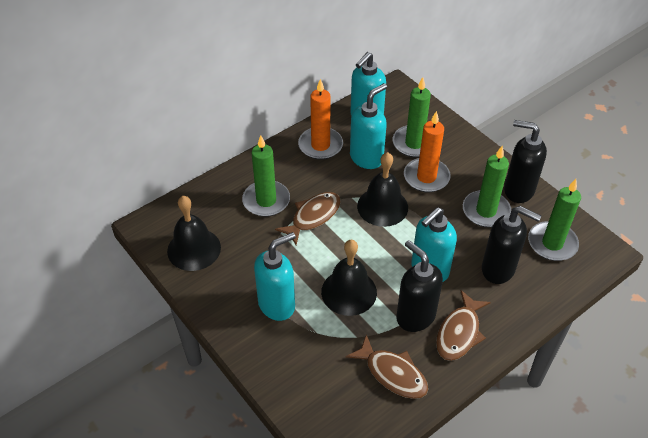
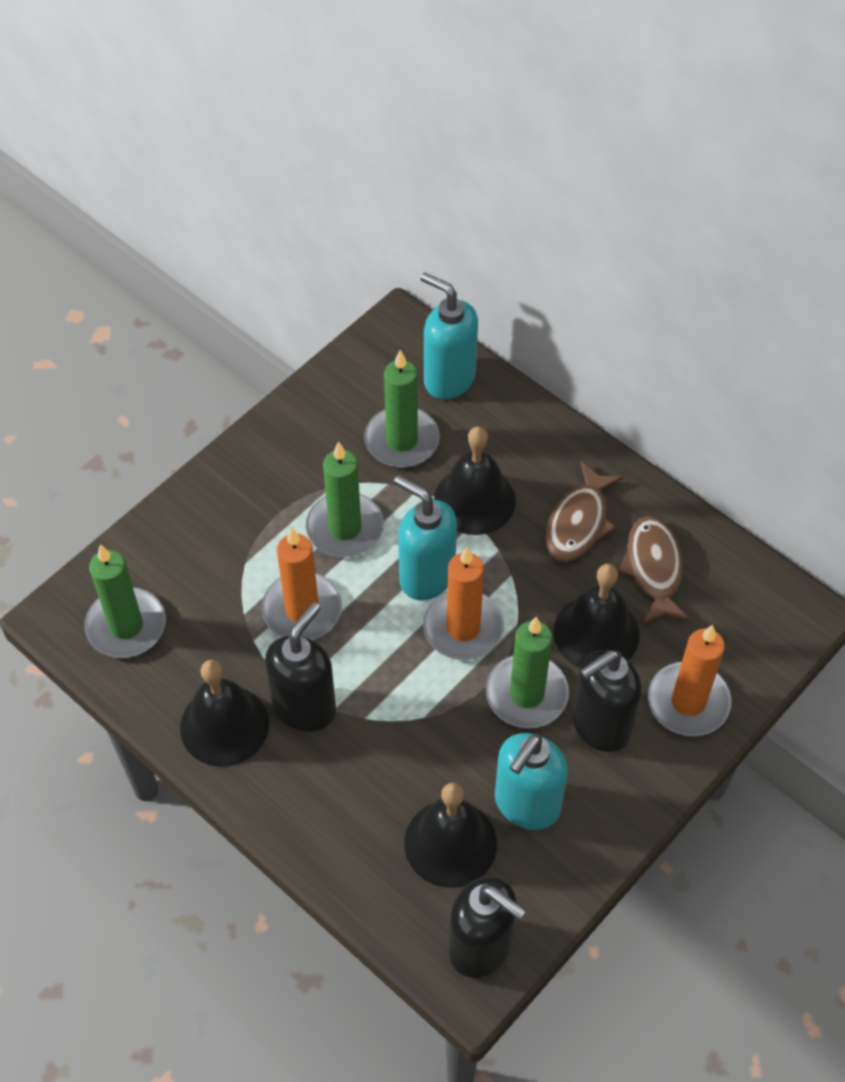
black bell: [167,196,221,271] [321,240,377,316] [357,152,408,227] = 3 -> [180,660,269,767] [405,783,497,888] [434,426,516,535] [553,564,640,667] = 4
brown fish: [275,192,341,245] [346,334,428,399] [436,290,491,361] = 3 -> [546,462,623,561] [618,516,691,624] = 2
orange candle: [298,79,343,160] [404,111,451,192] = 2 -> [262,528,342,640] [423,547,504,660] [648,625,732,736] = 3
turquoise soap dispenser: [254,232,296,321] [350,83,387,169] [351,52,386,115] [411,207,457,282] = 4 -> [394,475,457,600] [421,272,478,399] [495,733,568,830] = 3

